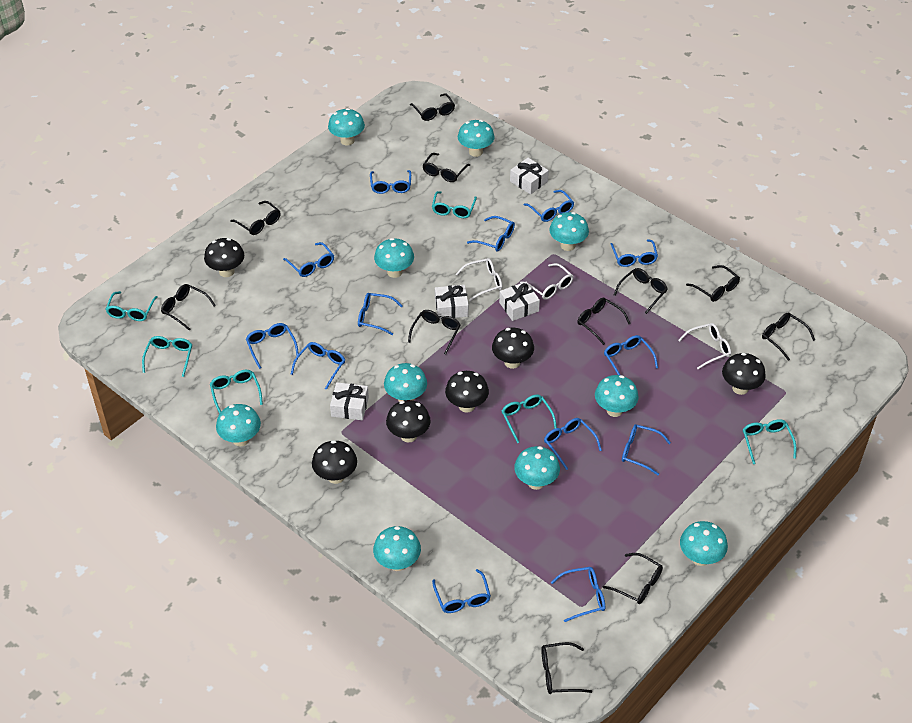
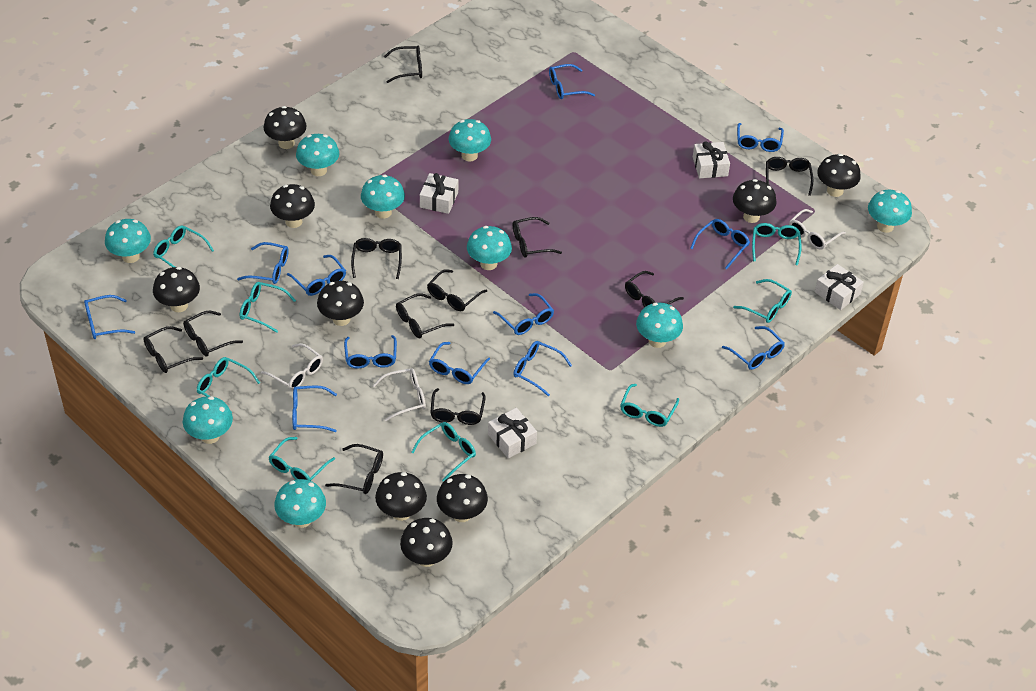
black mushroom: [204,238,244,277] [312,440,357,484] [386,400,431,442] [445,371,489,412] [492,328,534,369] [722,353,766,395] = 6 -> [153,267,200,312] [263,106,306,149] [270,184,315,228] [317,281,364,326] [375,472,427,521] [400,518,453,567] [437,474,488,522] [733,179,777,223] [817,154,861,197] = 9
blue glasses: [246,323,299,369] [283,242,334,277] [291,342,345,390] [358,293,402,335] [370,170,411,194] [432,569,491,613] [467,216,515,251] [524,190,574,222] [544,418,602,470] [551,567,605,622] [604,335,658,375] [611,239,658,267] [622,424,671,475] = 13 -> [84,295,135,339] [237,242,289,284] [287,255,346,296] [292,385,337,432] [344,335,397,369] [429,342,490,384] [493,293,554,335] [513,341,572,396] [549,64,595,99] [690,219,750,269] [722,326,785,370] [737,123,784,152] = 12
turquoise glasses: [105,291,158,321] [142,336,192,377] [210,370,263,414] [432,191,477,218] [502,395,557,443] [743,419,796,464] = 6 -> [153,225,214,267] [197,357,260,413] [240,282,296,333] [269,437,335,481] [411,422,476,482] [620,384,679,427] [733,279,792,323] [752,223,802,265] = 8
turquoise mushroom: [216,404,261,446] [328,108,365,146] [373,526,421,571] [374,238,414,278] [384,363,427,402] [458,120,495,157] [514,446,560,490] [549,212,589,251] [595,375,639,417] [680,521,728,566] = 10 -> [105,219,151,263] [183,396,233,444] [274,479,326,528] [296,134,339,176] [361,175,405,219] [449,119,491,162] [467,226,512,270] [636,303,683,348] [868,190,912,233] = 9

